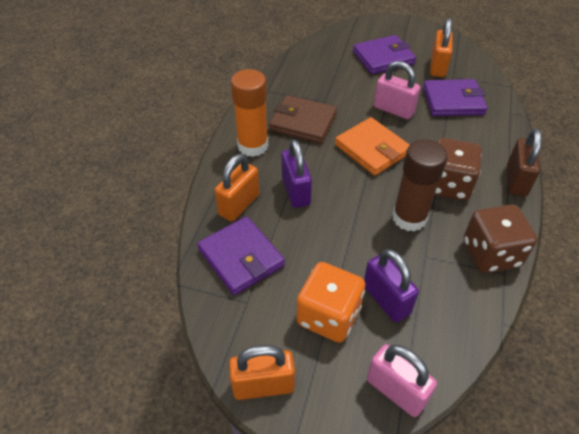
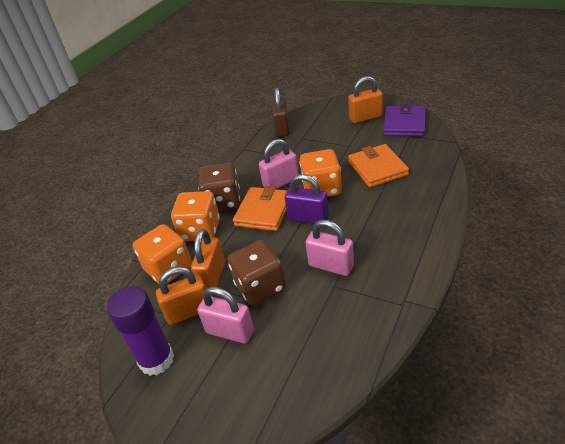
brown glue stick: [392,139,448,232] = 1 -> none = 0
brown wallet: [269,95,337,143] = 1 -> none = 0
orange dice: [296,262,365,343] = 1 -> [133,224,192,284] [171,191,220,241] [299,149,342,197] = 3
orange glue stick: [231,69,268,157] = 1 -> none = 0
orange wallet: [335,117,410,176] = 1 -> [233,186,287,231] [348,144,409,188] = 2
pink padlock: [367,344,437,417] [374,61,420,119] = 2 -> [197,286,254,344] [259,139,299,189] [306,220,354,276] = 3
purple glue stick: none = 0 -> [107,286,174,376] = 1
purple padlock: [282,139,312,208] [364,249,419,323] = 2 -> [285,174,329,224] = 1
purple wallet: [197,216,285,295] [353,35,416,74] [423,79,488,116] = 3 -> [383,104,426,137] = 1

